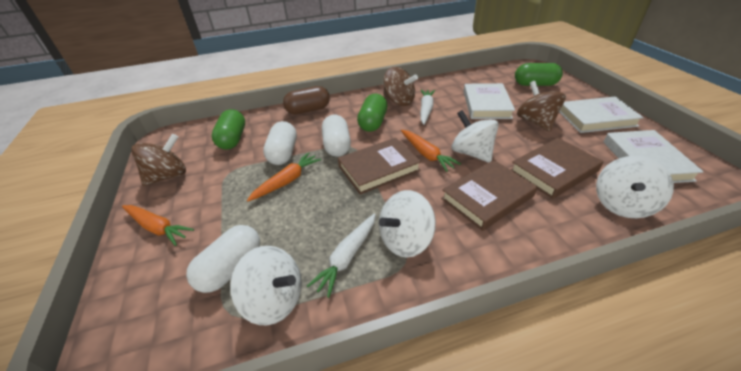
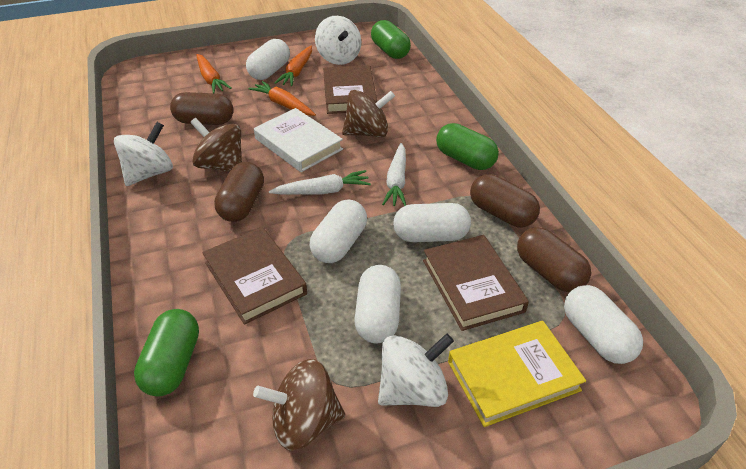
brown capsule: [283,86,330,115] = 1 -> [170,92,234,125] [214,162,264,222] [470,174,540,227] [517,227,591,292] = 4
white book: [464,83,515,119] [559,96,644,133] [603,130,704,183] = 3 -> [254,108,343,172] = 1
white capsule: [186,225,260,293] [263,121,297,165] [322,115,351,157] = 3 -> [246,39,290,80] [310,199,367,263] [354,265,401,343] [393,203,471,242] [564,285,643,364] = 5
white spinning top: [230,246,302,325] [379,190,436,258] [451,110,499,163] [596,156,674,218] = 4 -> [114,122,173,186] [315,16,361,65] [378,333,454,407] = 3
yellow book: none = 0 -> [448,321,586,427] = 1

